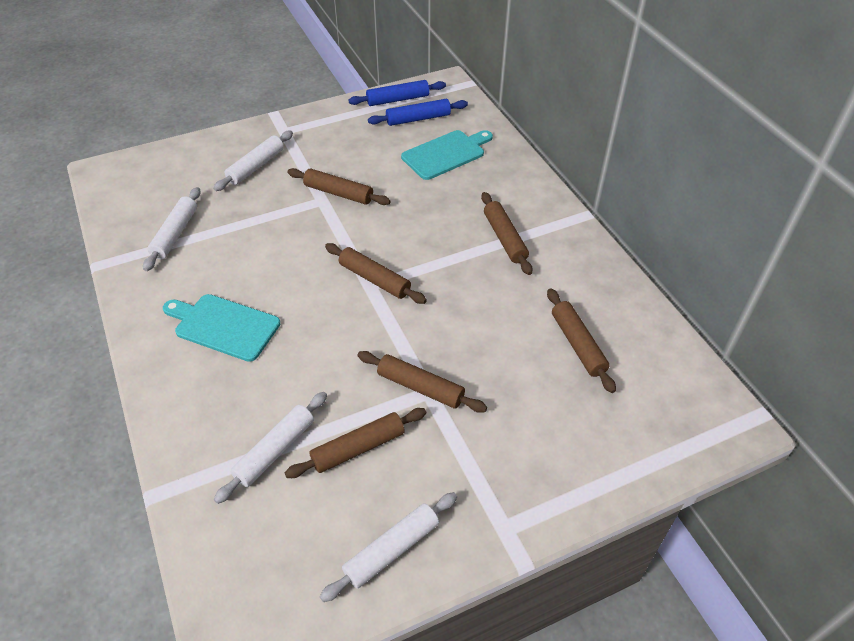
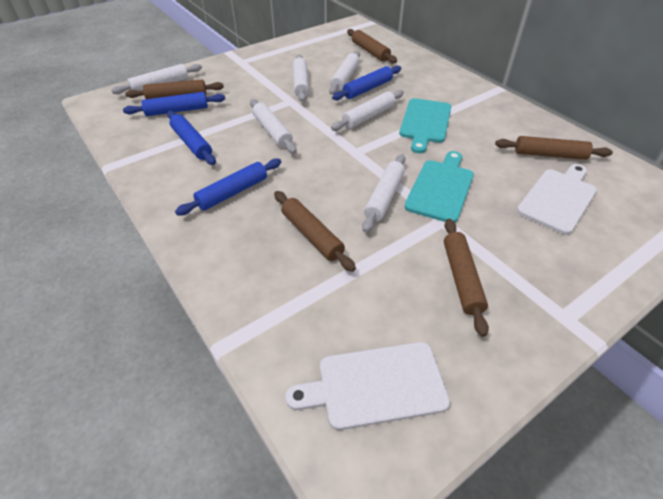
blue rolling pin: [348,80,446,106] [368,99,468,126] = 2 -> [123,92,225,116] [167,111,216,165] [175,159,281,216] [332,66,401,100] = 4
brown rolling pin: [285,408,426,478] [288,168,391,205] [325,243,427,304] [357,351,487,413] [481,192,533,275] [547,288,616,393] = 6 -> [125,79,224,99] [274,191,356,272] [347,29,397,63] [444,219,489,337] [495,136,613,160] = 5
white cutting board: none = 0 -> [285,342,450,430] [517,164,597,235] = 2
white rolling pin: [143,187,200,271] [213,130,293,191] [214,392,327,504] [320,492,457,602] = 4 -> [111,64,202,94] [250,99,297,154] [293,54,309,102] [329,51,360,95] [331,90,404,131] [362,154,405,233] = 6

